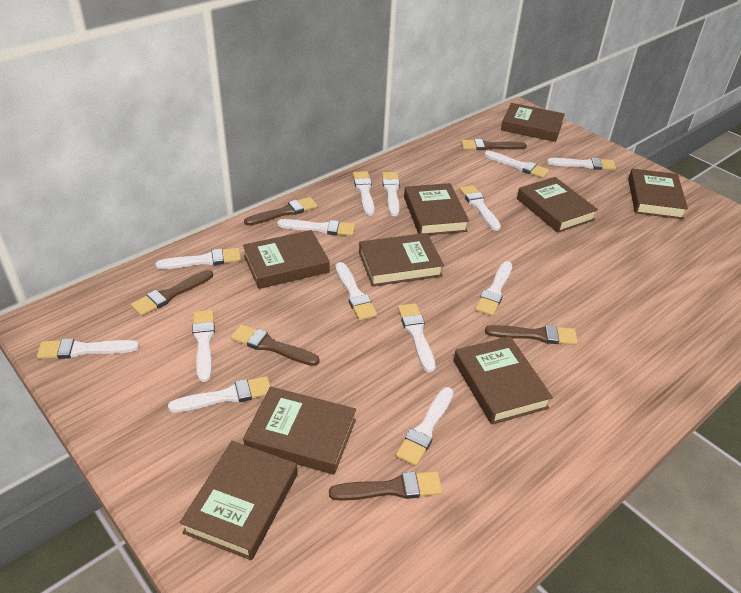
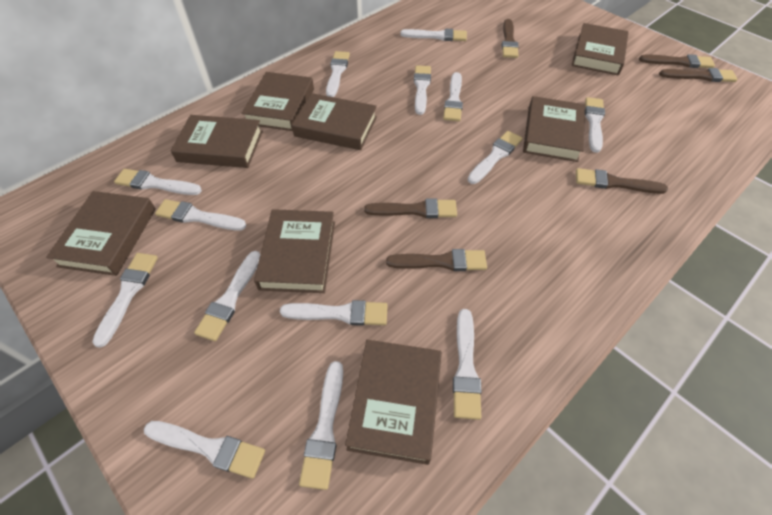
brown book: [180,441,297,560] [243,230,330,289] [243,387,356,474] [359,233,444,286] [404,183,469,235] [454,336,553,425] [501,103,565,142] [517,177,598,233] [628,169,688,219] = 9 -> [46,191,156,276] [171,115,263,168] [242,72,314,131] [254,209,335,293] [292,93,377,150] [345,340,442,465] [523,96,585,162] [572,23,629,75] = 8

